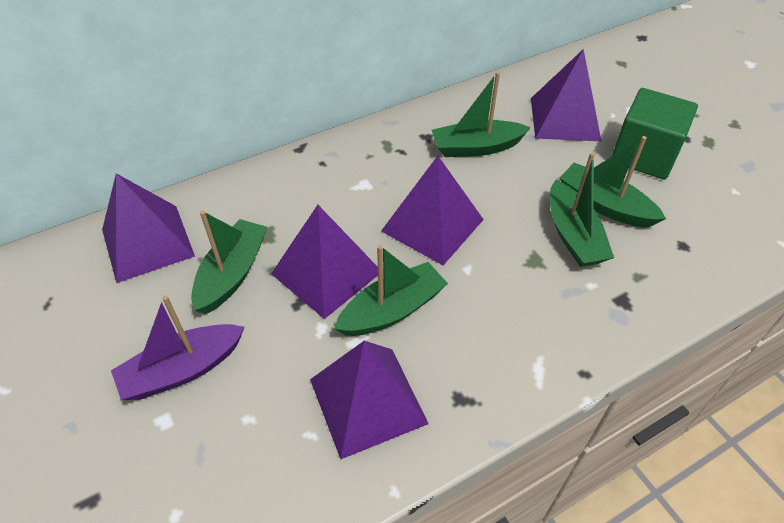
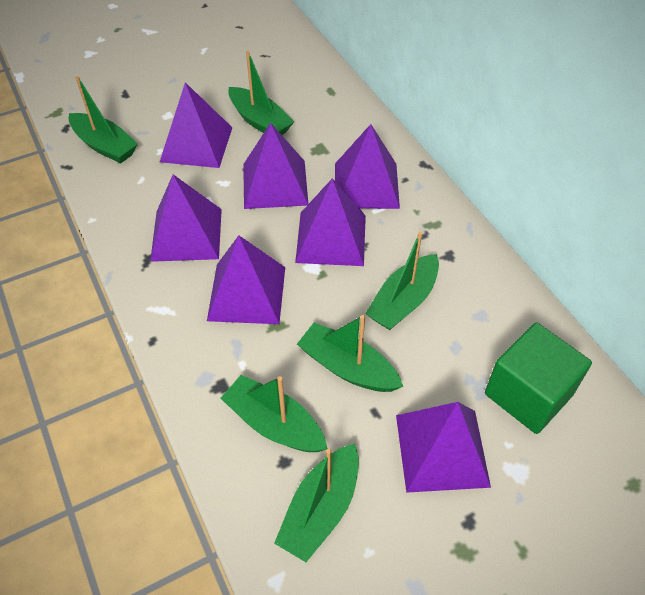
green boat: [191,211,267,314] [334,245,448,336] [432,72,531,157] [550,152,614,267] [560,136,666,228] = 5 -> [69,76,138,163] [220,375,328,452] [228,51,294,135] [274,444,359,562] [297,315,403,392] [365,232,439,330] = 6
purple boat: [111,295,245,400] = 1 -> none = 0
purple pyramid: [102,173,195,283] [271,205,378,319] [310,341,429,459] [381,156,484,265] [531,49,601,141] = 5 -> [150,174,222,262] [160,82,232,168] [207,235,285,324] [243,123,308,209] [295,178,366,266] [335,124,400,209] [396,402,491,493] = 7

